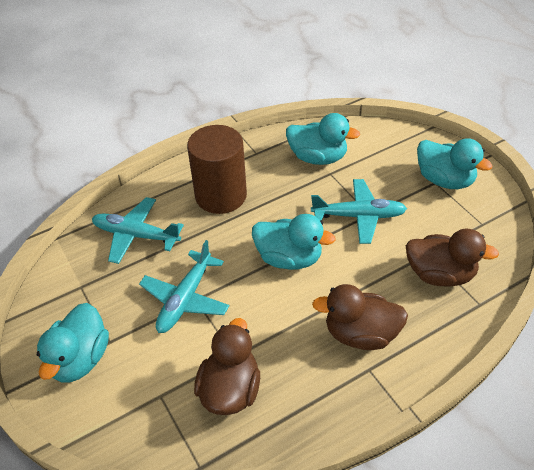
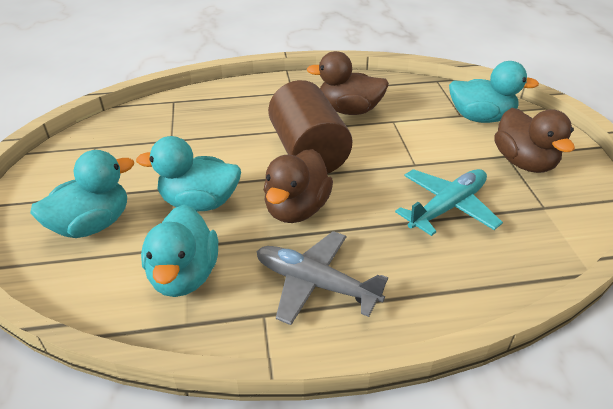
grey plane: none = 0 -> [256,231,388,325] = 1
turquoise plane: [92,197,184,264] [139,240,229,333] [311,179,407,244] = 3 -> [395,169,503,236] = 1

